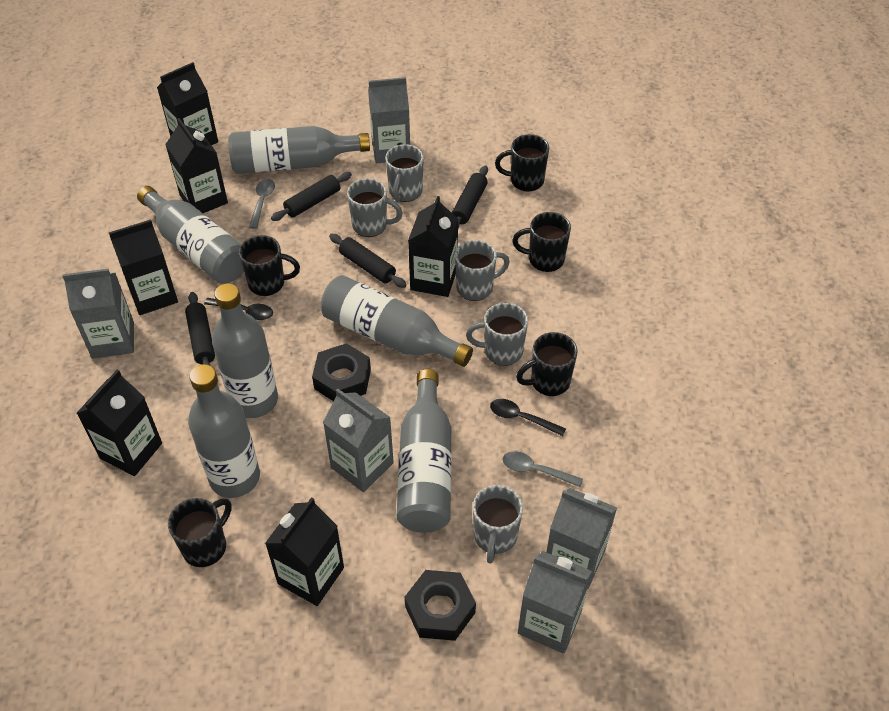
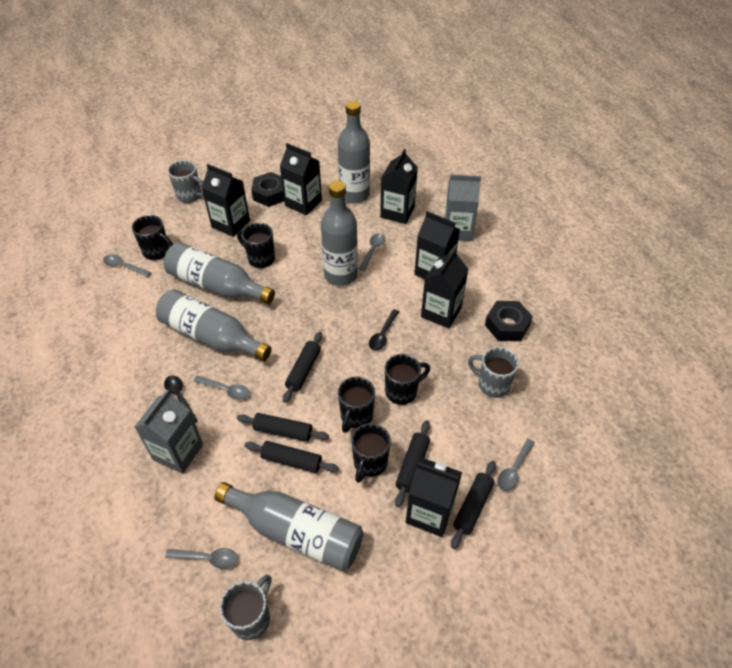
black rolling pin: [185,292,215,366] [271,172,352,221] [329,234,407,288] [452,166,488,229] = 4 -> [237,413,329,442] [245,441,339,473] [283,332,322,403] [395,420,430,507] [451,461,496,549] = 5
grey bottle: [137,186,244,284] [188,364,260,498] [212,283,278,418] [228,126,370,174] [321,275,473,367] [397,369,452,533] = 6 -> [156,289,272,361] [164,242,275,304] [214,482,363,571] [321,180,358,286] [338,101,370,204] = 5
grey carton: [62,269,134,359] [323,389,394,492] [368,77,410,163] [518,551,592,654] [546,488,617,588] = 5 -> [135,389,203,474] [444,174,481,241] = 2
grey mug: [347,178,403,237] [385,144,424,202] [455,240,510,301] [466,303,528,366] [473,485,523,564] = 5 -> [168,160,204,203] [220,574,271,640] [468,347,519,398] = 3
grey spoon: [249,179,275,229] [503,451,583,487] = 2 -> [103,254,151,277] [165,548,238,569] [193,376,250,400] [359,233,385,271] [497,439,535,491] = 5

